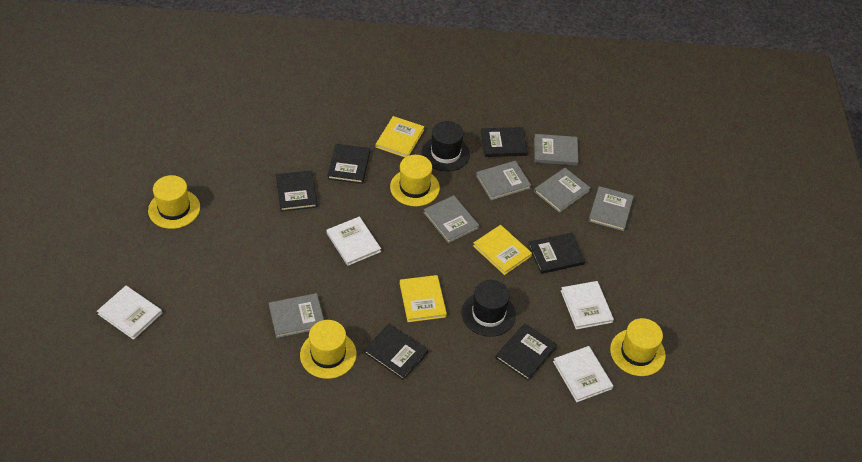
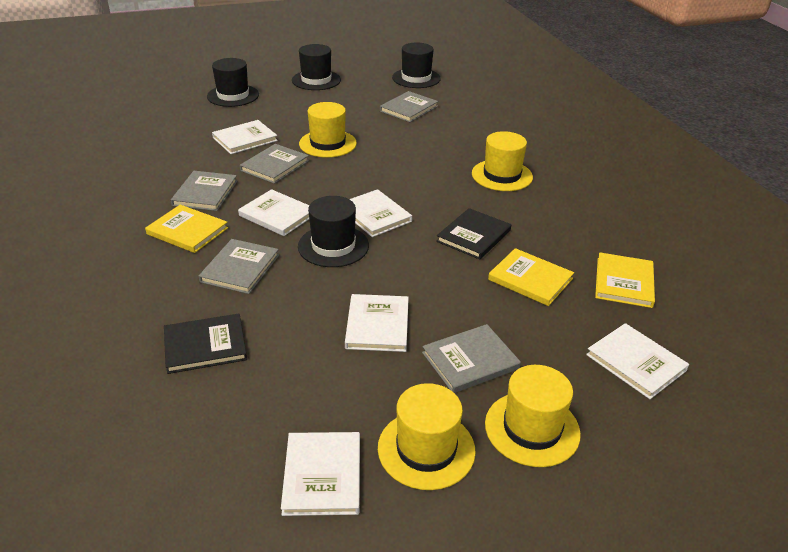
black book: [276,170,318,212] [327,144,370,184] [364,324,428,380] [481,127,528,157] [495,324,557,381] [528,233,585,274] = 6 -> [164,314,247,374] [436,208,511,260] = 2
black hat: [422,121,470,171] [462,280,516,337] = 2 -> [207,58,259,107] [292,44,341,90] [298,196,369,267] [392,42,441,88] = 4
grey book: [269,293,324,338] [424,195,479,243] [476,161,531,201] [534,134,579,166] [534,168,590,213] [588,186,634,231] = 6 -> [171,171,237,211] [199,239,279,294] [240,144,309,184] [380,91,438,122] [422,324,521,393] = 5
white book: [97,286,162,340] [326,216,381,266] [553,346,613,402] [561,281,614,330] = 4 -> [212,120,278,154] [238,189,310,236] [281,432,360,516] [345,294,409,352] [349,189,412,237] [586,323,689,399] = 6

